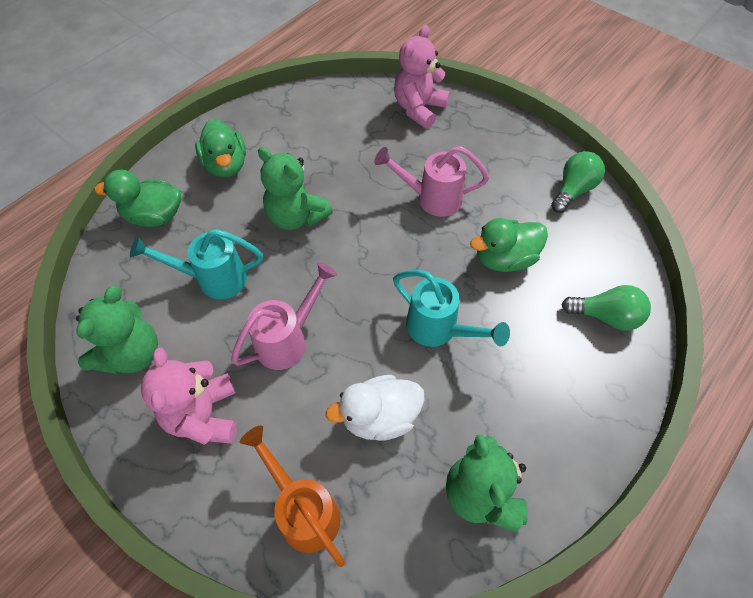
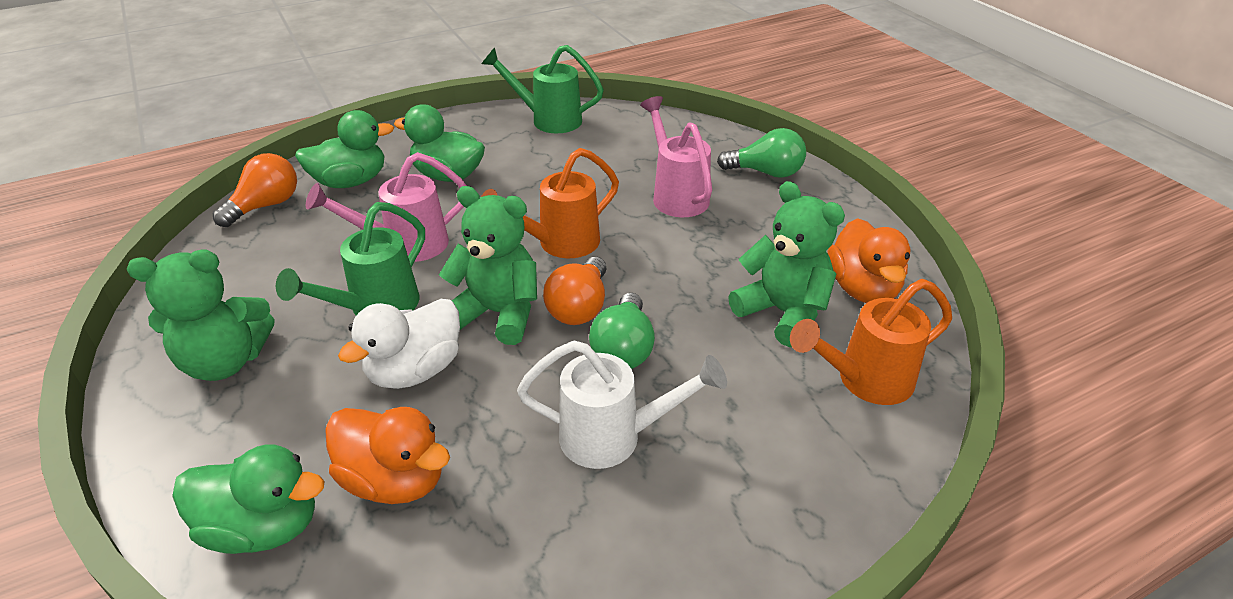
green watering can: none = 0 -> [276,202,425,315] [481,45,604,133] = 2
orange duck: none = 0 -> [325,407,450,504] [828,218,911,303] = 2
orange light bulb: none = 0 -> [213,153,297,227] [543,257,606,325] = 2
orange watering can: [240,425,345,567] = 1 -> [481,148,619,258] [790,279,952,405] = 2
pink teddy bear: [141,348,237,445] [394,25,450,129] = 2 -> none = 0
turquoise watering can: [130,229,263,299] [393,270,510,347] = 2 -> none = 0
white watering can: none = 0 -> [517,340,727,469] = 1

